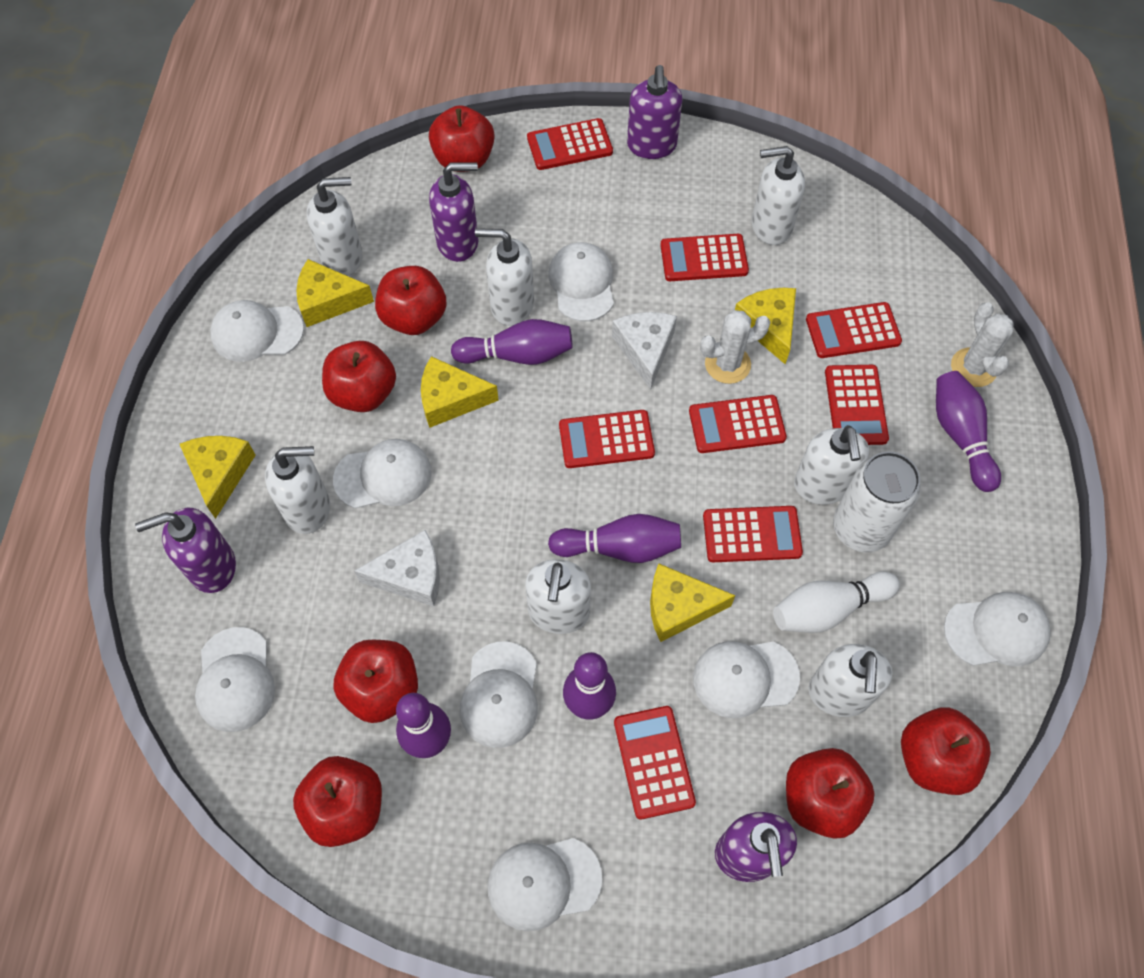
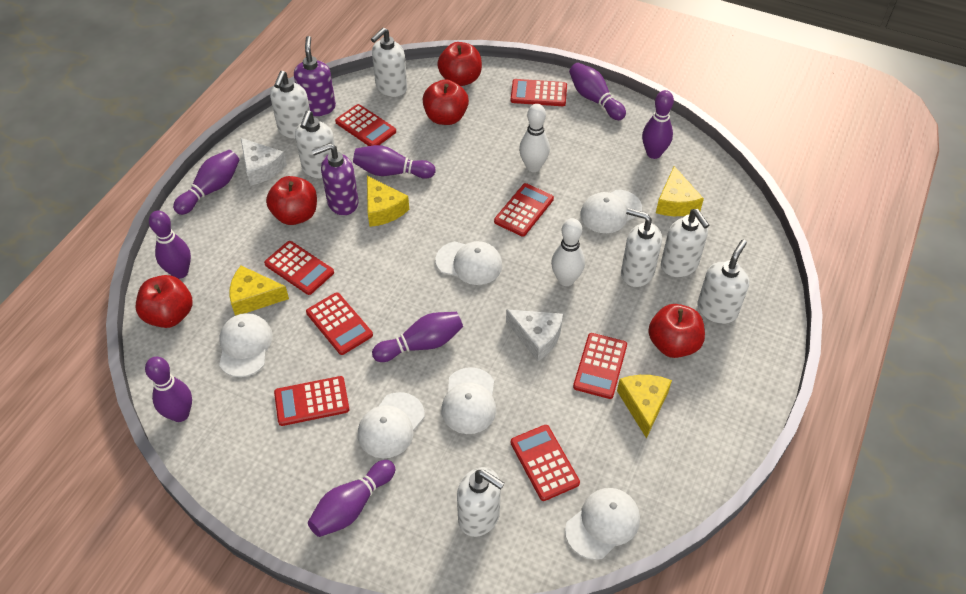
purple bowling pin: [396,693,451,758] [451,319,573,365] [548,514,681,563] [563,652,616,720] [936,371,1001,492] = 5 -> [145,357,192,422] [149,211,191,279] [173,150,239,215] [308,460,395,537] [353,145,436,179] [372,312,463,362] [569,63,626,120] [642,90,674,159] = 8
purple soap dispenser: [135,507,236,593] [429,162,478,262] [627,65,682,159] [715,812,797,882] = 4 -> [294,36,336,116] [311,143,359,215] = 2
red apple: [293,756,382,847] [322,341,396,412] [334,640,418,723] [375,266,447,335] [429,105,495,172] [786,748,875,839] [901,707,991,795] = 7 -> [136,275,192,328] [266,176,317,225] [423,79,469,125] [437,42,482,86] [648,304,705,358] = 5
white bowling pin: [773,571,900,633] = 1 -> [519,104,550,172] [551,218,585,286] = 2
white cactus: [700,310,770,384] [951,302,1013,387] = 2 -> none = 0
white can: [833,452,921,552] = 1 -> none = 0
white cap: [195,627,275,732] [210,300,304,362] [333,439,432,509] [460,641,538,748] [488,838,602,931] [548,242,614,321] [693,641,800,718] [944,592,1051,666] = 8 -> [219,313,273,377] [358,392,425,458] [435,241,502,285] [441,367,496,434] [565,488,640,560] [580,190,642,233] = 6
yellow cheese: [180,436,256,519] [296,259,374,327] [421,356,499,428] [650,564,736,642] [735,288,796,364] = 5 -> [229,266,289,316] [367,176,409,227] [617,375,672,438] [656,166,704,216] = 4

